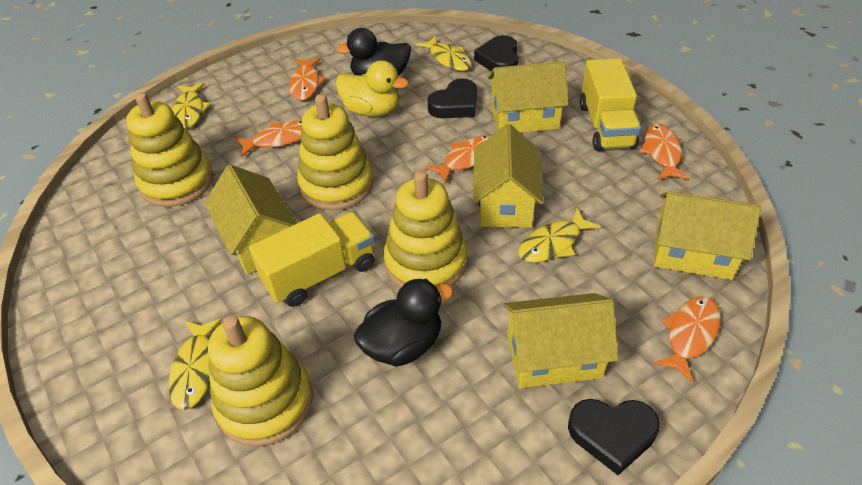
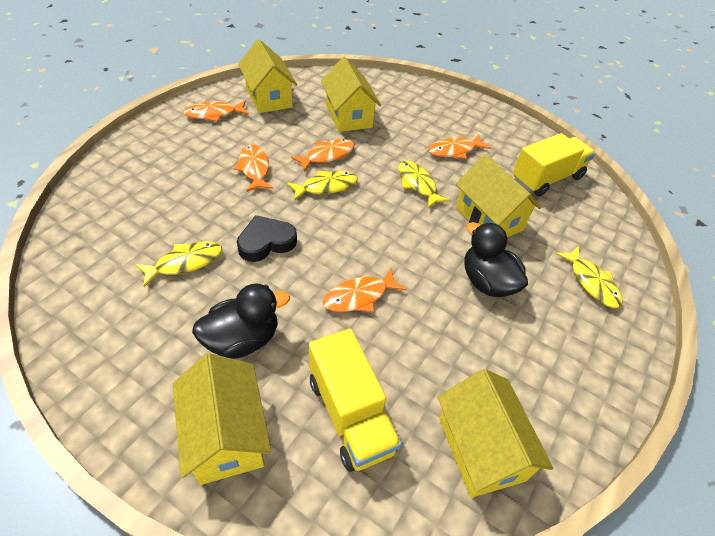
black heart: [427,78,477,118] [474,35,519,71] [568,399,660,475] = 3 -> [237,215,297,262] = 1
yellow duck: [336,60,409,117] = 1 -> none = 0
yellow stacking toy: [126,92,213,207] [208,316,313,447] [297,94,373,210] [383,171,467,288] = 4 -> none = 0

